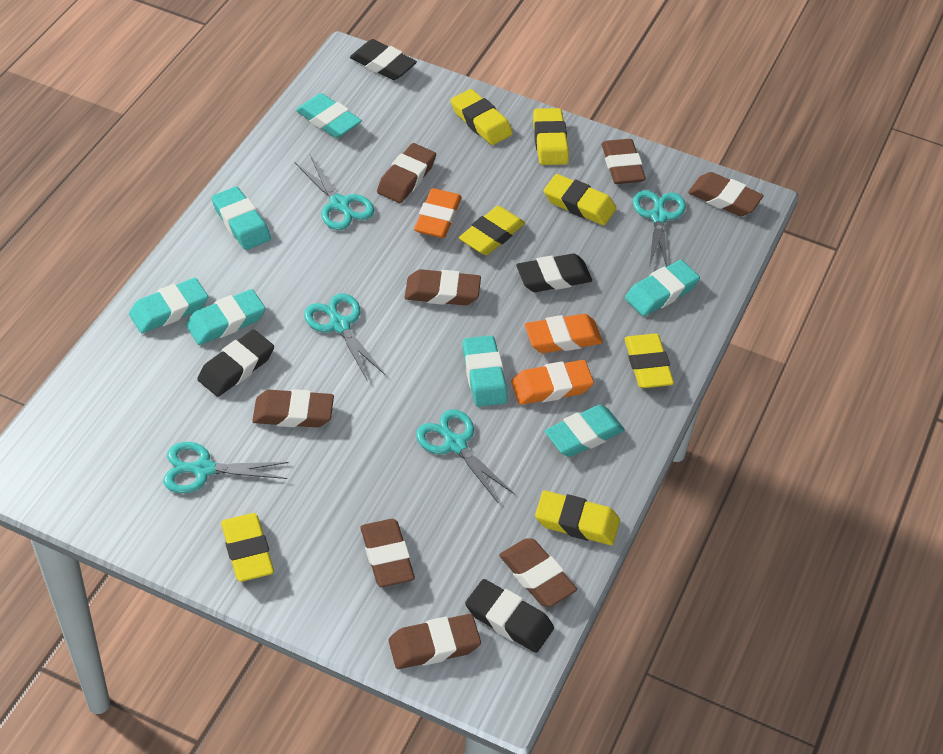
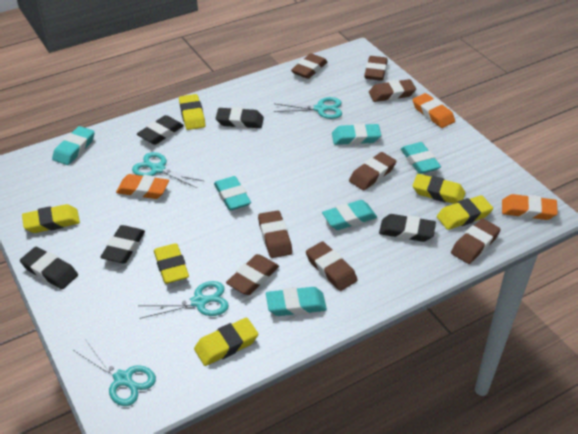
black eraser: [197,330,274,397] [350,39,417,80] [465,579,554,653] [516,253,592,292] = 4 -> [20,247,78,289] [100,225,145,263] [137,115,184,145] [216,107,264,128] [379,214,436,242] = 5
turquoise eraser: [129,278,208,333] [186,289,266,345] [212,187,271,250] [296,93,362,138] [462,335,508,407] [545,405,625,457] [625,260,700,316] = 7 -> [52,126,95,165] [214,176,251,211] [266,287,327,316] [322,200,377,230] [332,123,381,145] [401,142,441,174] = 6
turquoise scissors: [163,442,289,493] [295,155,374,230] [304,293,385,382] [416,409,515,503] [633,190,686,268] = 5 -> [73,339,156,406] [132,152,204,188] [139,281,229,319] [274,97,342,119] = 4
yellow eraser: [221,513,274,582] [451,89,513,145] [459,206,525,255] [533,108,569,165] [535,490,620,545] [544,174,616,225] [625,334,674,388] = 7 -> [22,204,80,233] [154,243,189,284] [179,94,206,130] [194,318,258,366] [412,174,465,204] [437,195,493,230] = 6

